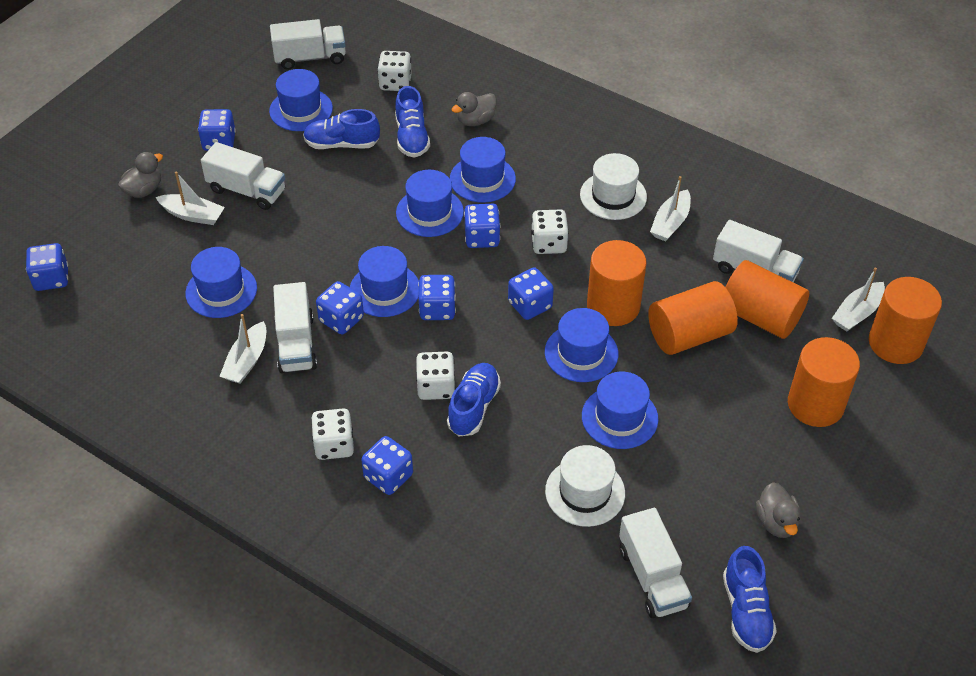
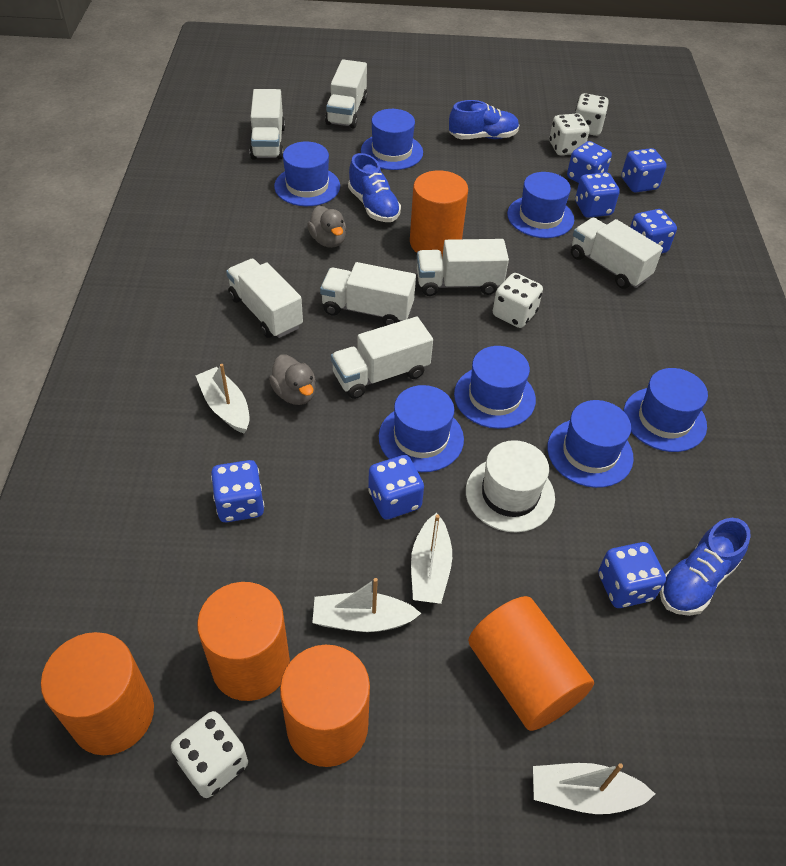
blue shoe: [303,109,380,149] [395,86,430,158] [447,363,501,436] [723,546,777,653] = 4 -> [348,153,401,222] [449,100,519,139] [660,518,751,616] = 3
grey duck: [118,152,163,198] [451,92,497,126] [756,482,801,538] = 3 -> [269,354,316,405] [307,205,346,248] = 2
white hat: [545,445,625,527] [580,153,647,220] = 2 -> [466,440,555,532] = 1
white truck: [201,142,285,210] [270,19,346,70] [273,282,317,373] [619,508,692,618] [713,220,804,282] = 5 -> [226,259,303,338] [250,89,285,160] [320,262,416,326] [325,59,367,128] [331,317,433,399] [417,239,509,296] [571,218,663,289] = 7

